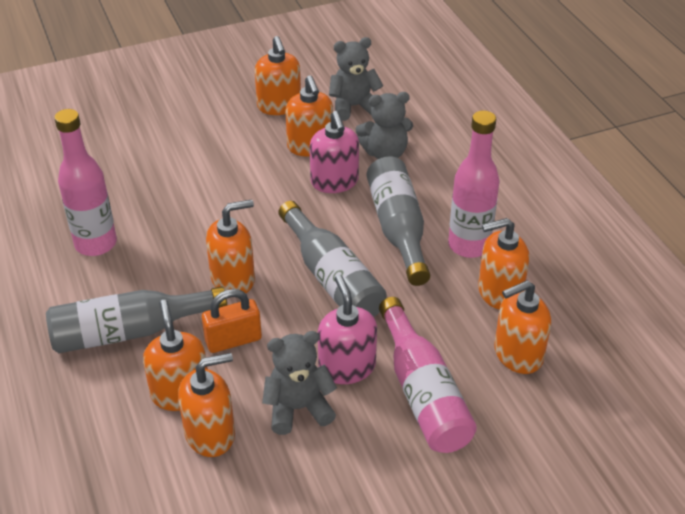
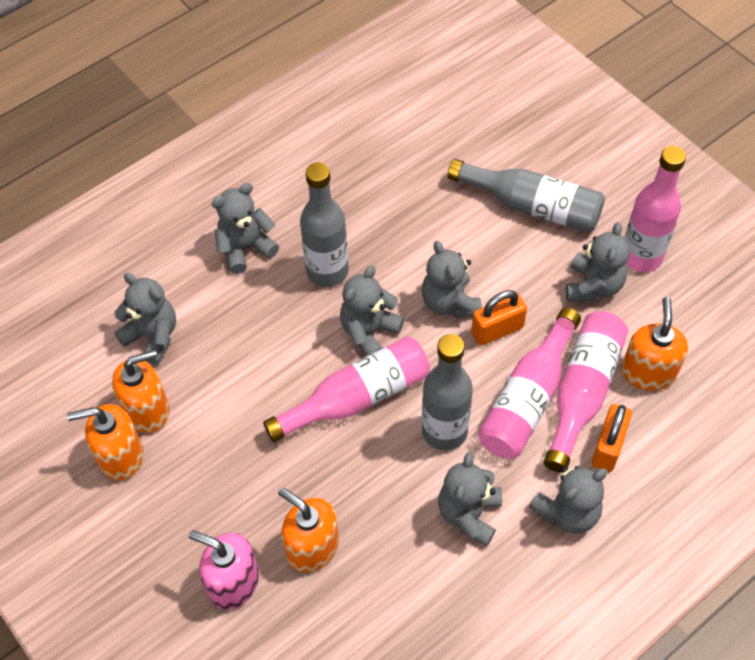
grey teddy bear: [262,331,337,435] [329,37,383,121] [355,92,413,159] = 3 -> [114,273,176,365] [212,183,279,274] [340,266,404,356] [422,241,482,318] [438,452,502,546] [529,466,607,534] [566,222,630,301] = 7
orange padlock: [202,289,262,353] = 1 -> [471,290,527,346] [592,404,632,472] = 2
orange soap dispenser: [143,300,208,411] [178,353,235,457] [206,199,255,293] [255,36,301,115] [285,75,333,156] [478,218,530,310] [494,280,551,374] = 7 -> [67,404,143,480] [112,350,169,433] [278,487,339,572] [622,297,688,391] = 4
pink bottle: [54,109,117,256] [379,297,477,453] [448,110,500,258] = 3 -> [263,336,430,442] [478,308,581,459] [544,311,628,473] [625,146,686,272] = 4
pink soap dispenser: [310,111,359,193] [318,275,377,384] = 2 -> [189,530,259,610] = 1

